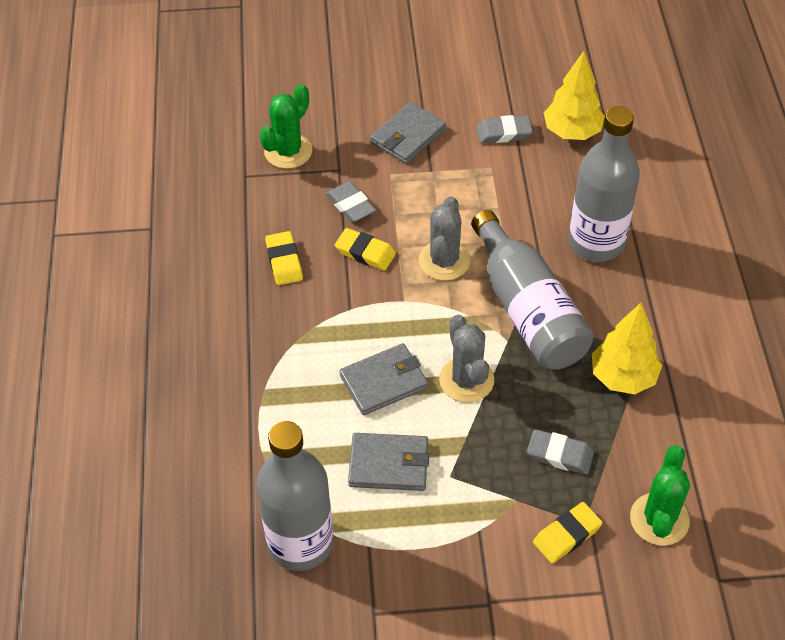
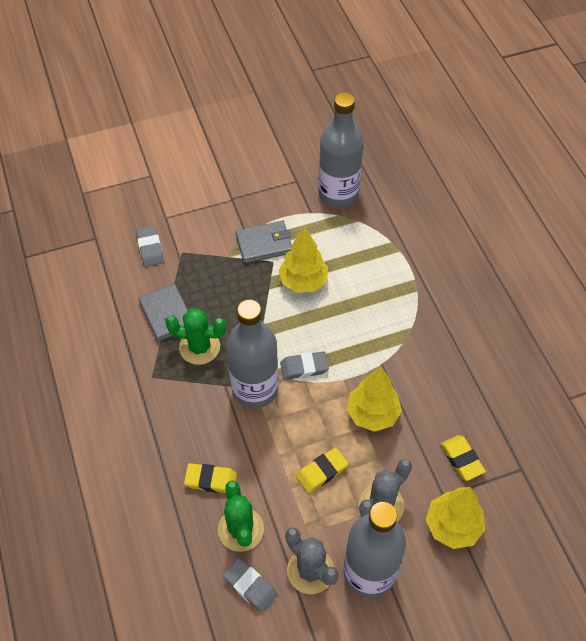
grey wallet: [339,343,428,415] [348,433,429,491] [370,102,446,164] = 3 -> [138,284,188,341] [235,221,292,263] = 2
yellow tree: [544,51,605,140] [592,303,662,394] = 2 -> [278,226,328,293] [347,366,402,432] [426,487,485,549] = 3

